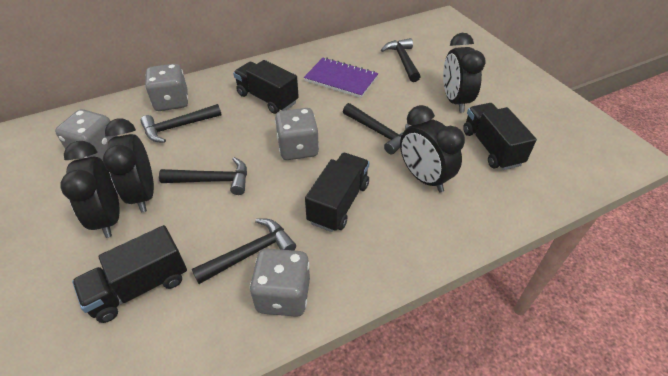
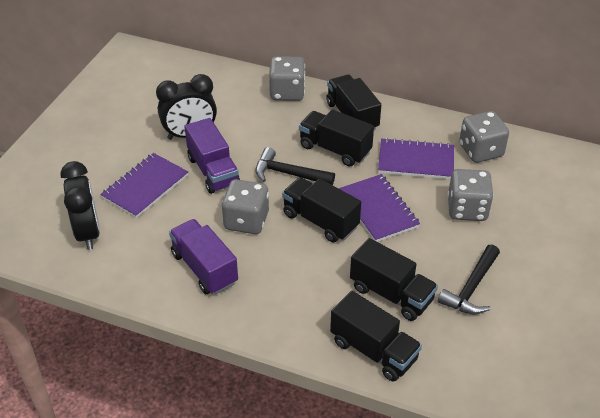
black clock: [60,141,120,238] [103,119,154,212] [400,105,465,192] [443,33,486,113] = 4 -> [61,161,100,250] [156,74,217,140] = 2
black hammer: [140,104,222,143] [159,157,247,195] [192,218,296,284] [343,103,409,154] [381,38,420,82] = 5 -> [255,147,335,185] [438,245,500,315] = 2
black truck: [72,225,187,323] [233,60,299,114] [305,153,370,232] [463,103,537,170] = 4 -> [282,177,361,242] [299,109,374,167] [326,75,381,130] [330,291,422,382] [350,238,438,321] = 5
purple notebook: [304,57,378,98] = 1 -> [100,153,188,218] [339,174,420,242] [378,138,454,179] = 3
purple truck: none = 0 -> [169,219,238,295] [184,118,240,194] = 2

